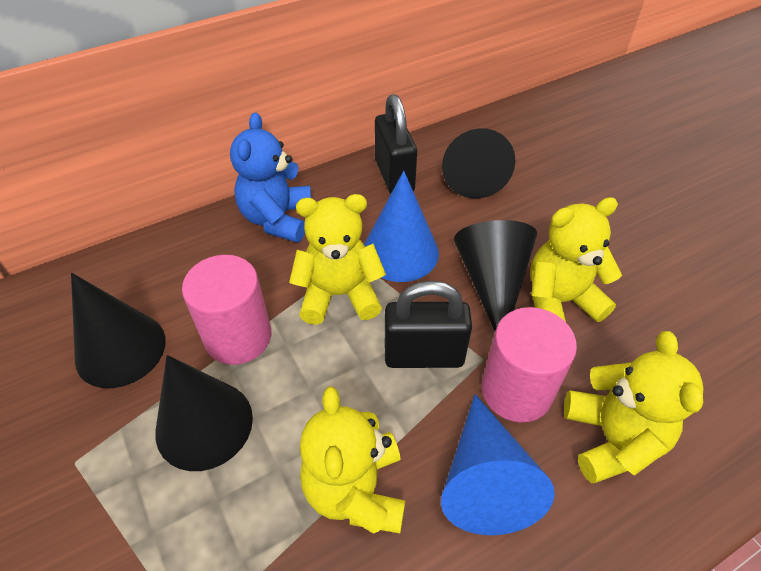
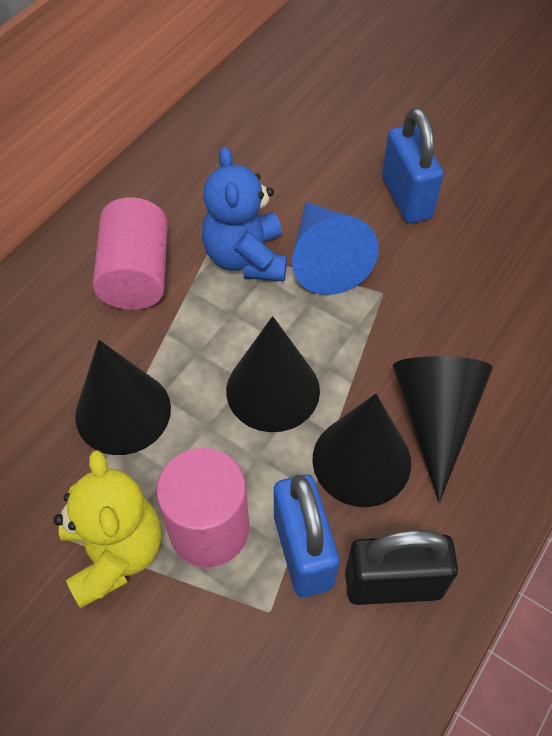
black padlock: [375,94,417,194] [385,280,472,368] = 2 -> [345,530,458,605] = 1
blue cone: [364,171,439,282] [441,394,555,535] = 2 -> [292,202,379,295] = 1
blue padlock: none = 0 -> [274,474,339,597] [382,108,444,223] = 2
yellow teddy bear: [289,194,386,325] [300,387,405,534] [530,197,622,322] [564,331,704,483] = 4 -> [54,450,161,608] = 1

